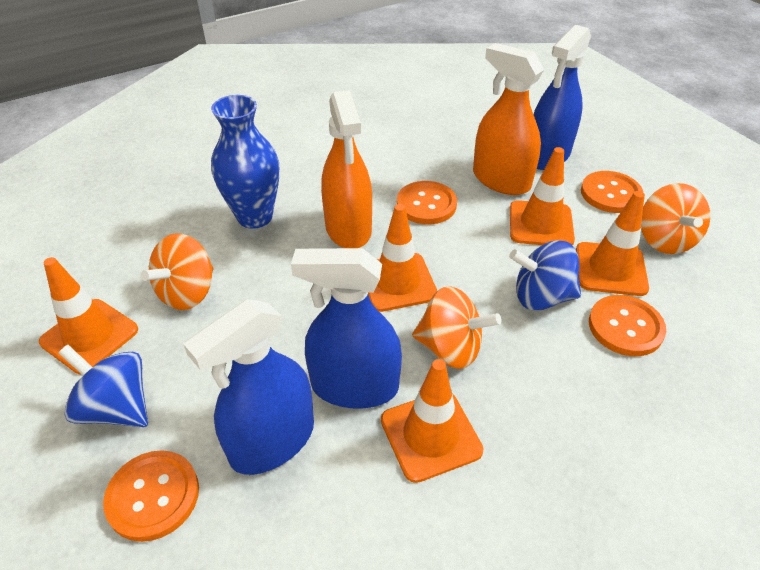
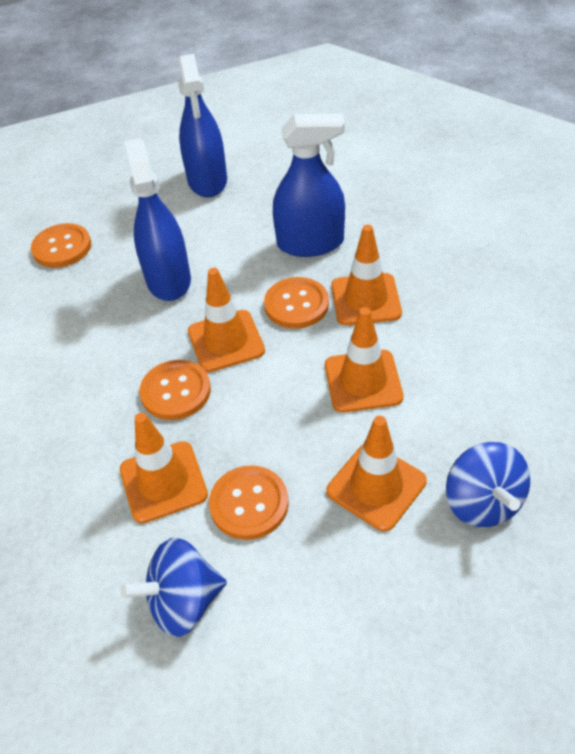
blue vase: [211,95,279,229] = 1 -> none = 0
orange spinning top: [141,233,214,310] [412,286,502,369] [641,183,711,254] = 3 -> none = 0
orange spray bottle: [321,90,372,248] [473,43,544,195] = 2 -> none = 0

